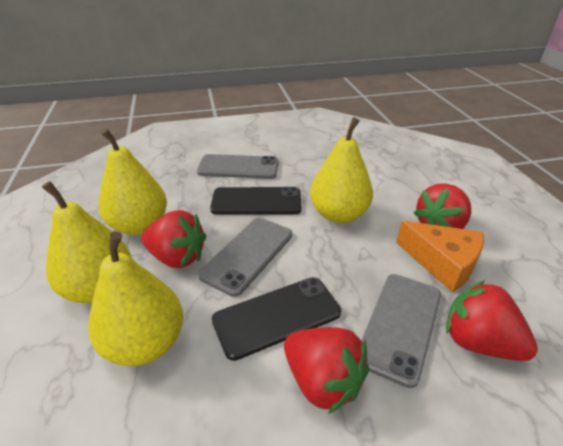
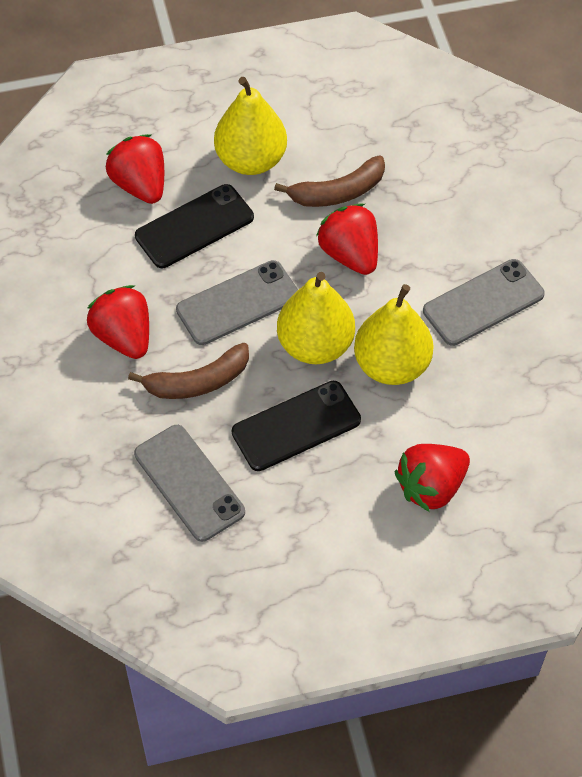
brown banana: none = 0 -> [128,343,249,399] [274,155,385,207] = 2
orange cheese: [396,221,484,292] = 1 -> none = 0
yellow pear: [42,181,132,303] [88,231,183,366] [99,128,167,235] [310,117,373,223] = 4 -> [214,77,287,175] [277,272,355,364] [354,284,434,385] = 3

